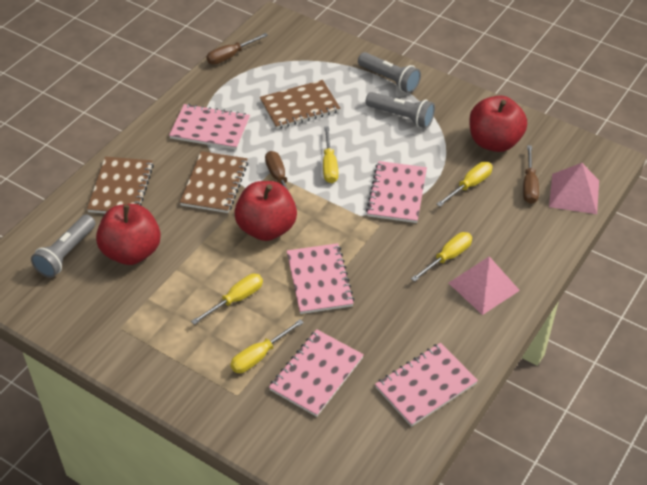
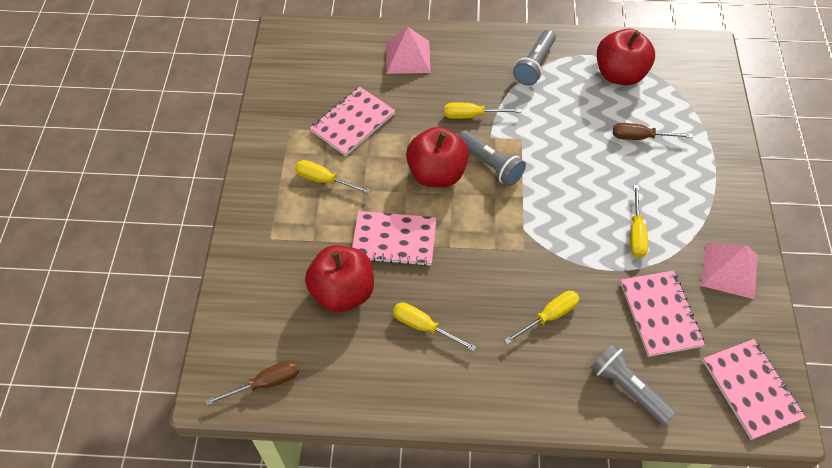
brown notebook: [87,157,154,214] [180,151,248,213] [260,80,340,129] = 3 -> none = 0
brown screwdriver: [206,33,268,65] [265,151,296,205] [523,145,539,204] = 3 -> [205,360,299,406] [613,123,693,140] = 2
pink notebook: [169,104,250,150] [269,329,364,417] [287,243,355,314] [366,161,427,223] [375,343,478,427] = 5 -> [310,87,395,156] [352,211,436,266] [620,270,705,357] [703,339,806,440] = 4

